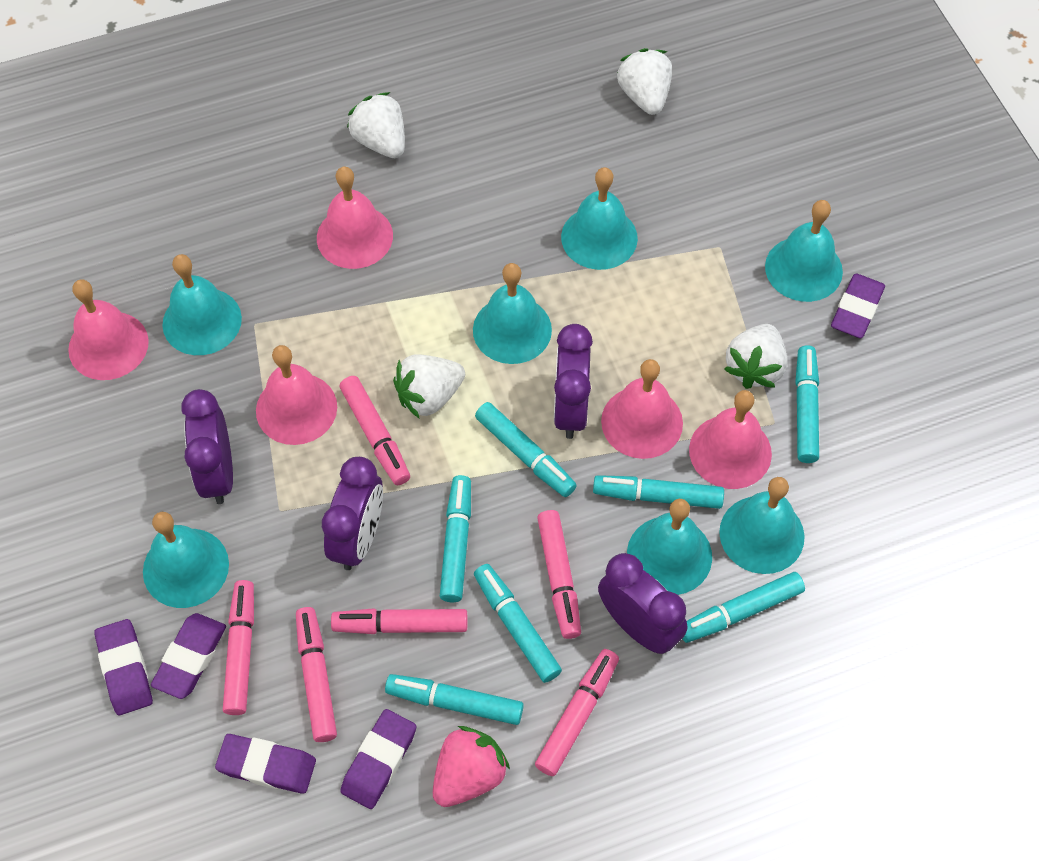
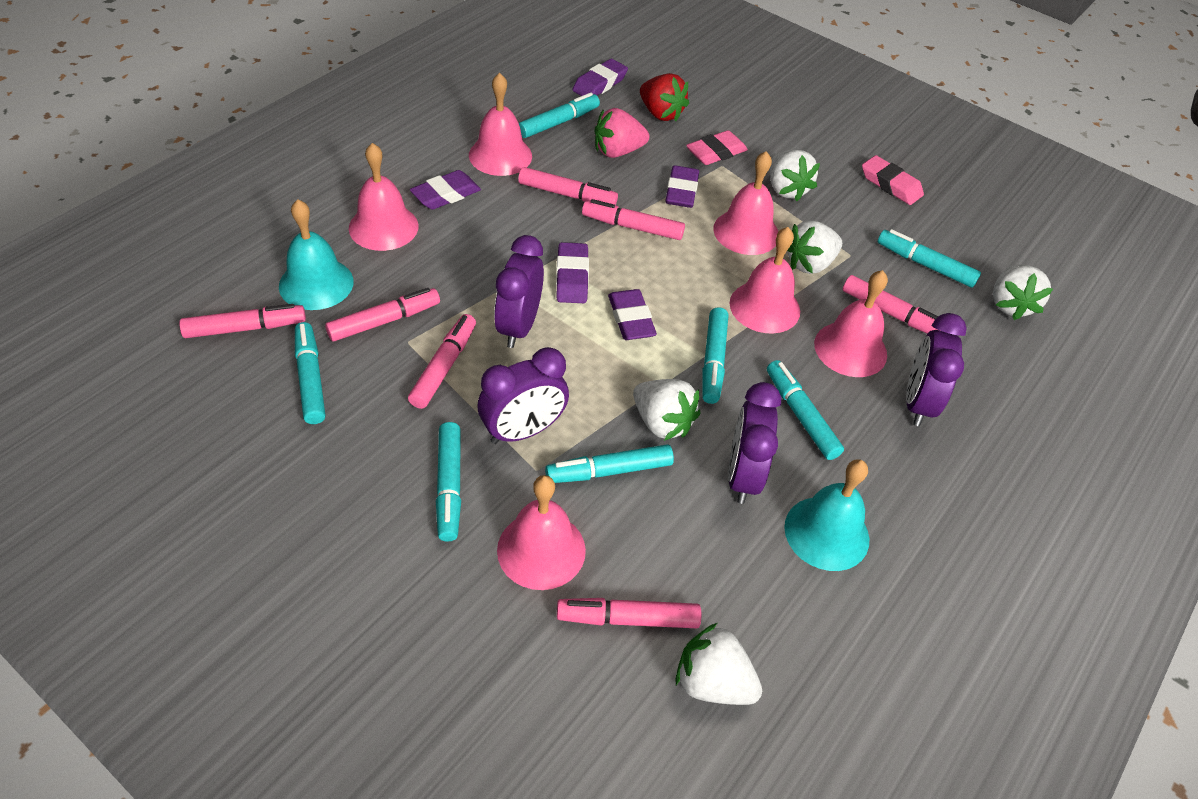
pink bell: [68,280,149,380] [256,345,337,445] [317,166,393,269] [601,359,683,459] [689,390,772,489] = 5 -> [349,143,419,251] [469,73,532,176] [497,475,586,590] [713,151,778,255] [730,227,800,333] [814,270,888,377] = 6
pink eraser: none = 0 -> [686,130,748,165] [862,155,924,205] = 2
pink marker: [223,580,254,715] [296,607,337,742] [331,608,467,634] [340,376,410,485] [535,649,619,776] [537,510,581,639] = 6 -> [179,304,306,338] [325,288,440,342] [408,314,476,409] [518,167,618,205] [557,598,701,628] [582,199,685,240] [843,275,938,334] = 7
red strawberry: none = 0 -> [640,73,689,121] = 1
turquoise bell: [143,512,229,608] [162,254,242,355] [473,263,552,364] [561,167,638,270] [627,499,712,595] [719,477,805,574] [765,200,843,302] = 7 -> [279,199,354,310] [784,459,869,571] = 2
white strawberry: [347,92,405,158] [393,354,465,419] [617,48,672,115] [724,324,787,389] = 4 -> [633,379,700,441] [675,623,762,705] [770,150,820,201] [787,220,842,274] [993,265,1053,320] = 5

